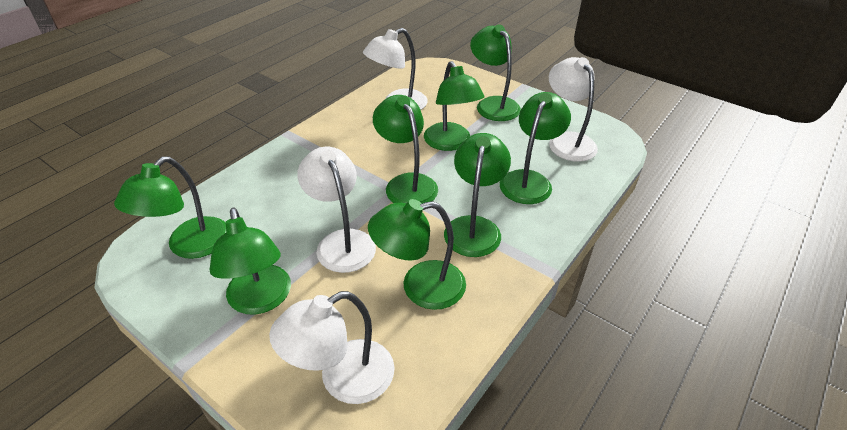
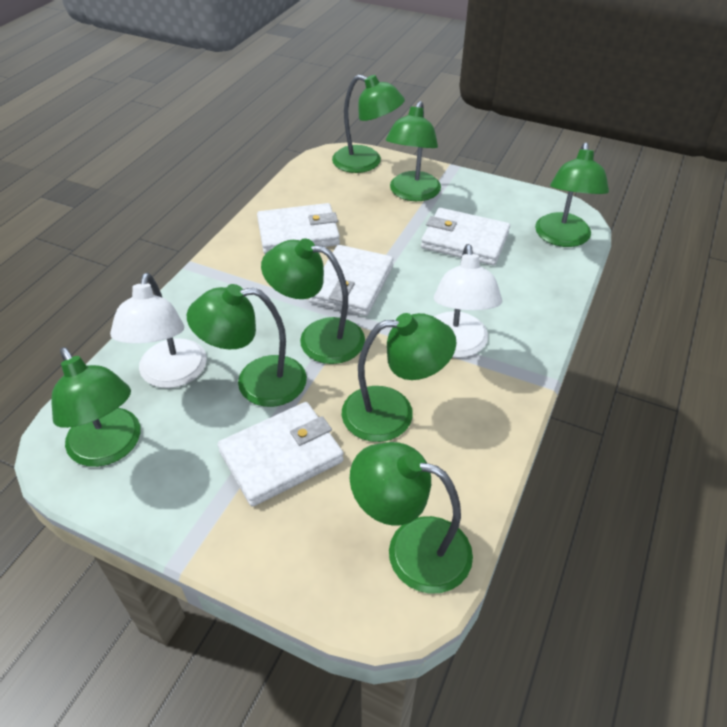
white lamp: [269,291,395,404] [297,147,376,273] [363,28,428,110] [549,57,598,162] = 4 -> [110,273,207,388] [434,244,502,358] = 2
white wallet: none = 0 -> [218,402,344,507] [257,203,340,254] [309,245,393,316] [421,208,510,265] = 4

